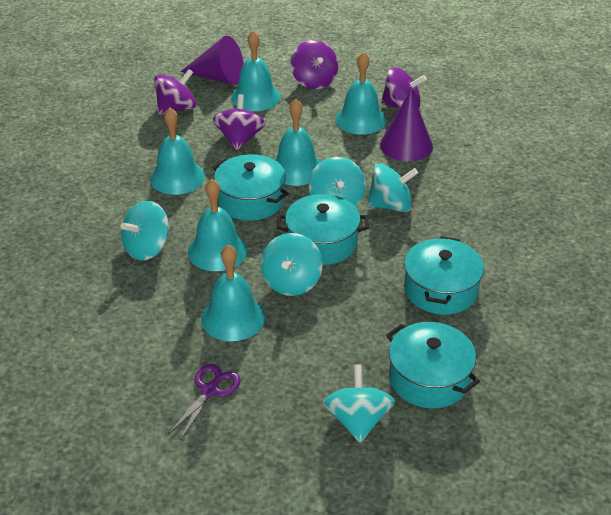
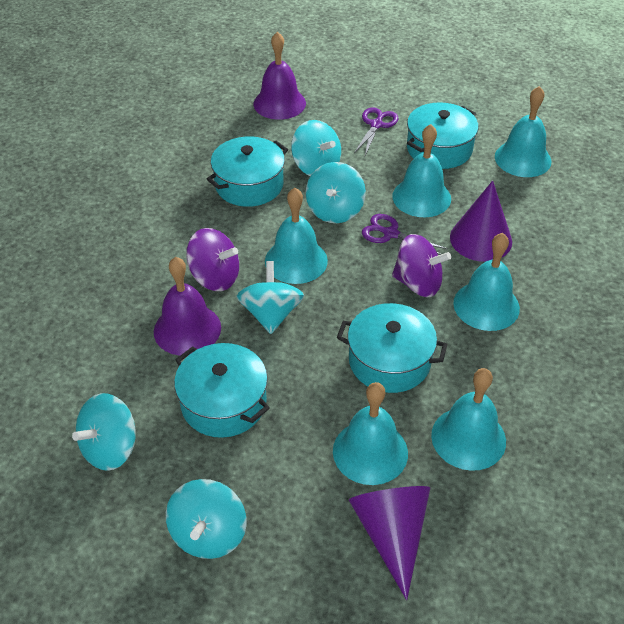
purple bell: none = 0 -> [154,257,221,356] [253,32,306,120] = 2
purple scissors: [168,364,241,439] = 1 -> [354,108,398,155] [362,214,448,255] = 2
purple spinning top: [154,69,197,115] [213,94,266,150] [291,40,338,89] [381,67,427,109] = 4 -> [186,228,239,291] [392,234,451,297] = 2

